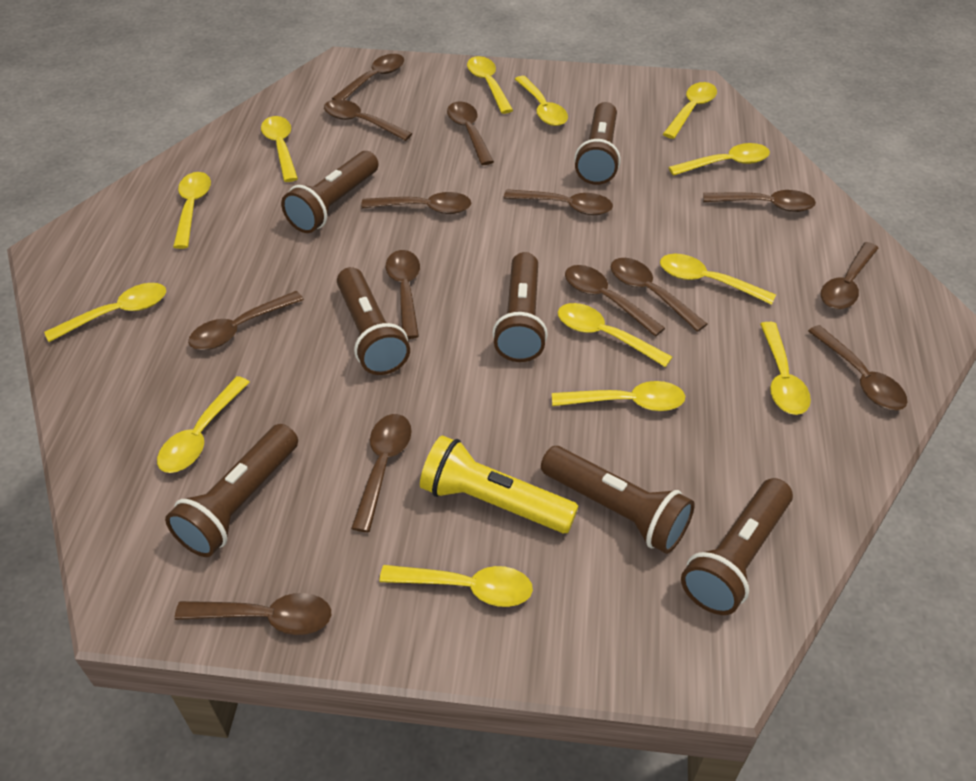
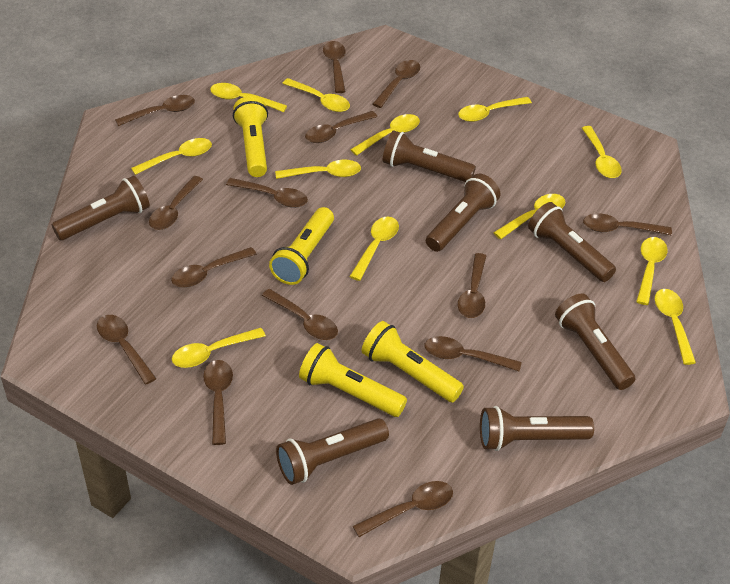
yellow flashlight: [420,435,579,533] = 1 -> [233,96,268,177] [269,207,334,285] [299,343,407,417] [362,321,464,402] = 4
yellow spoon: [44,283,166,342] [157,376,250,473] [173,172,211,249] [261,116,298,182] [379,565,533,607] [467,56,513,114] [515,76,568,126] [552,381,685,411] [558,303,672,367] [660,254,776,305] [663,82,717,139] [668,143,770,176] [760,322,811,415] = 13 -> [131,138,212,175] [172,328,266,368] [210,83,287,112] [275,160,361,179] [282,78,350,112] [349,217,399,281] [350,114,420,156] [458,97,532,122] [493,194,565,239] [582,126,622,178] [636,237,668,305] [655,289,696,365] = 12

